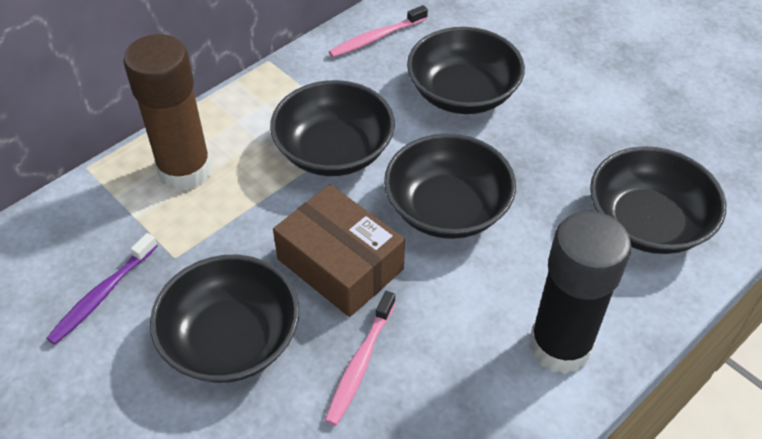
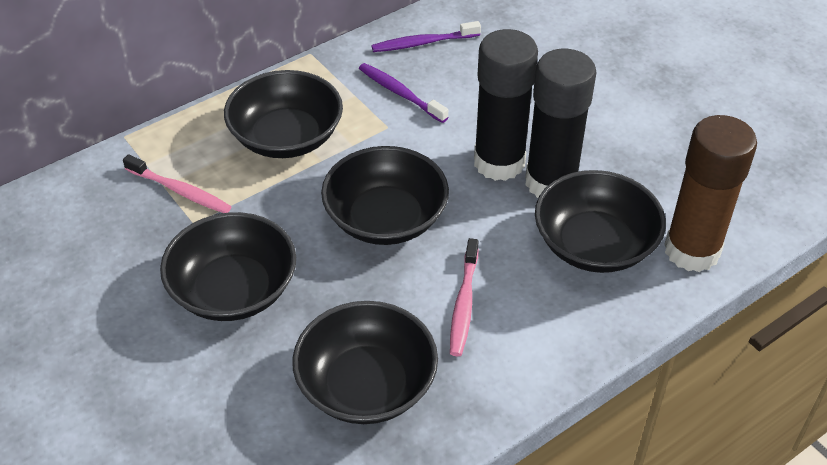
black glue stick: [529,211,631,374] = 1 -> [474,29,538,181] [525,49,597,198] = 2
brown box: [273,184,405,317] = 1 -> none = 0
purple toothbrush: [46,233,157,345] = 1 -> [359,63,448,123] [371,21,481,52] = 2

